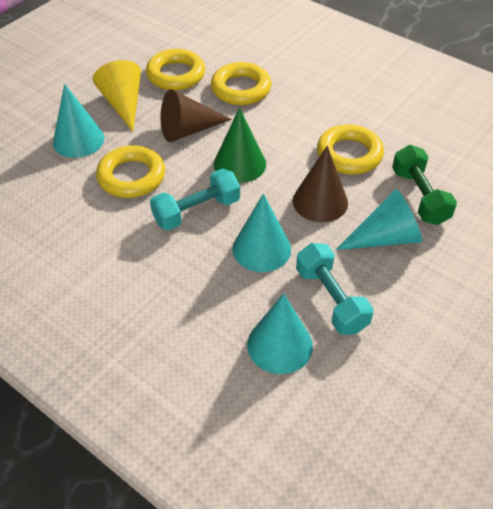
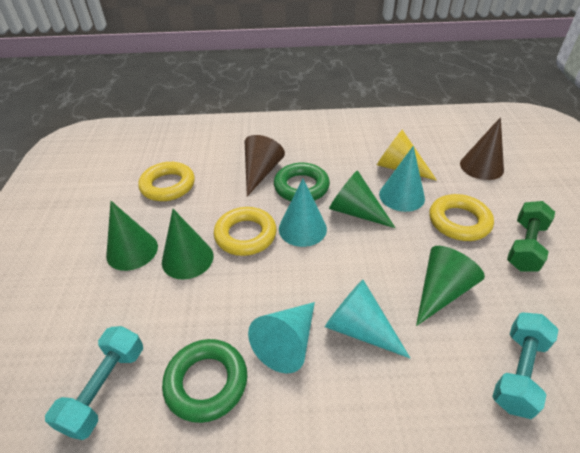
green cone: [214,108,266,183] = 1 -> [106,201,158,271] [162,209,213,279] [329,170,395,228] [416,246,485,326] = 4
green ring: none = 0 -> [162,339,247,423] [274,163,330,201] = 2
yellow ring: [96,145,165,198] [146,49,205,91] [211,62,271,105] [317,124,384,175] = 4 -> [138,162,195,201] [214,207,277,256] [429,194,494,241] = 3

